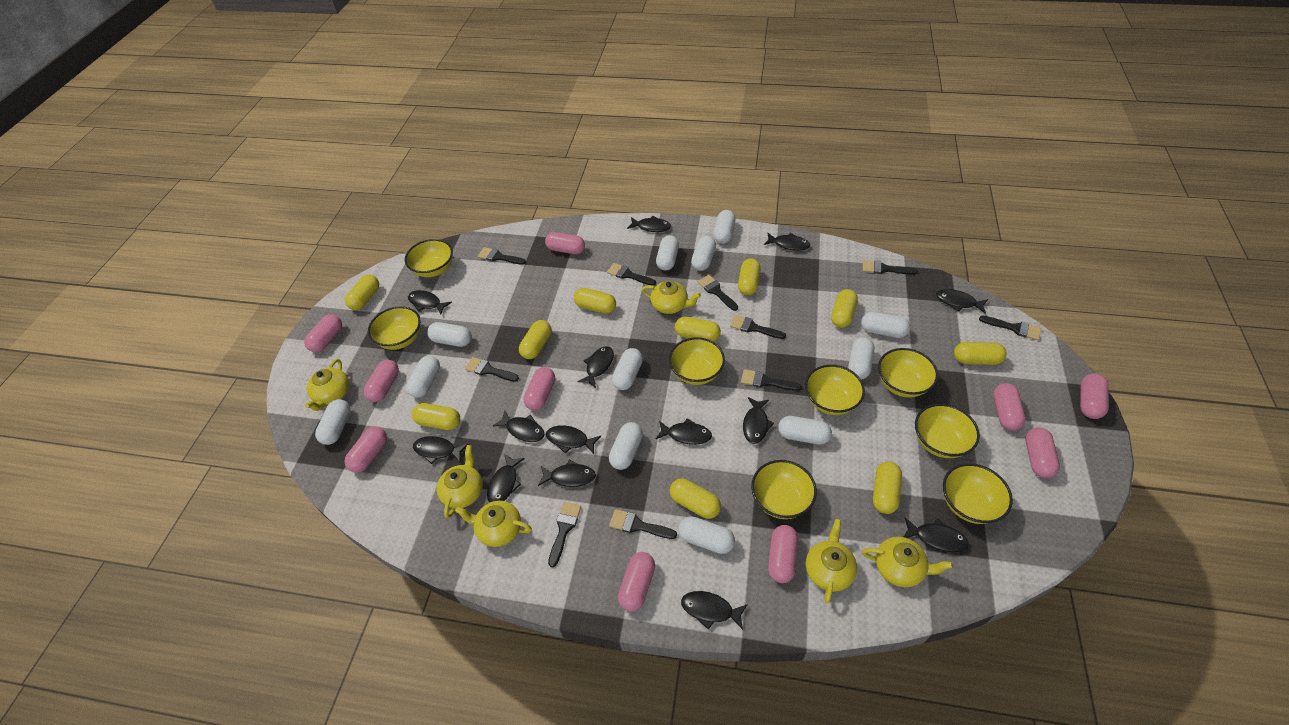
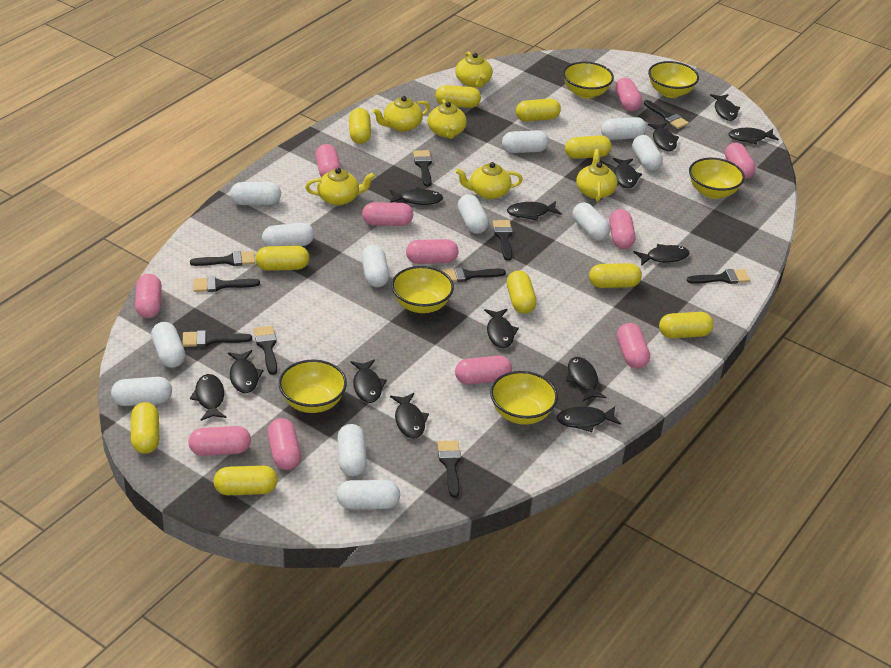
pink capsule: [304,314,342,352] [344,426,387,473] [363,360,399,402] [523,367,555,411] [545,232,585,254] [618,552,655,611] [768,525,798,583] [993,383,1026,431] [1025,427,1060,478] [1080,373,1109,419] = 10 -> [135,274,162,318] [188,426,251,456] [268,418,301,470] [315,144,341,177] [362,202,413,226] [406,239,459,264] [455,356,512,385] [609,209,635,249] [615,78,642,111] [617,323,650,369] [725,143,756,179] = 11
yellow bowl: [368,306,421,350] [405,239,453,277] [669,337,725,385] [751,460,817,519] [805,365,865,415] [878,348,938,397] [915,404,980,458] [943,463,1013,524] = 8 -> [279,360,347,413] [391,266,454,313] [490,371,558,425] [563,62,614,99] [648,61,699,98] [689,158,745,199] = 6

